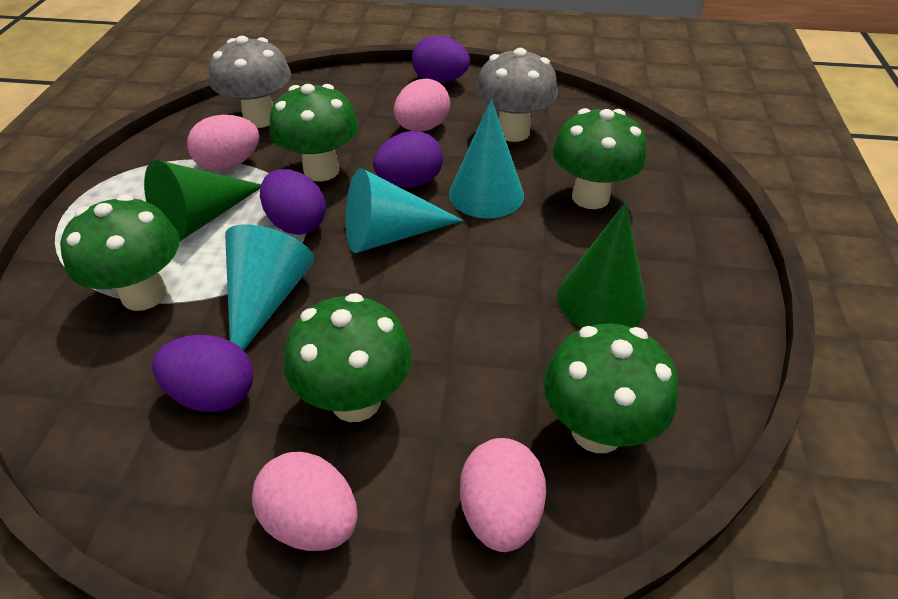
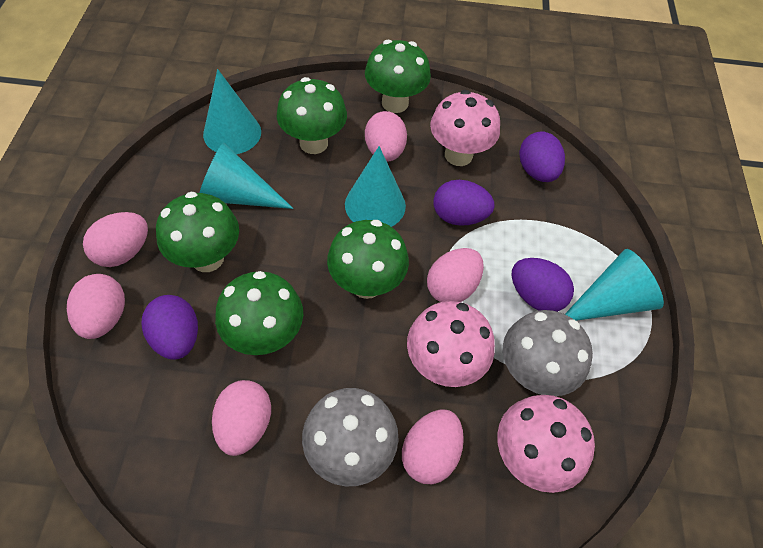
green cone: [144,160,261,242] [557,202,647,328] = 2 -> none = 0
pink egg: [187,115,259,171] [252,452,358,551] [394,79,450,132] [460,438,546,552] = 4 -> [67,274,125,339] [83,212,148,267] [212,380,271,456] [365,111,407,162] [402,410,464,484] [427,248,484,302] = 6
pink mushroom: none = 0 -> [407,301,495,387] [430,90,500,166] [497,395,595,493] = 3
turquoise cone: [225,224,315,351] [346,168,463,253] [449,99,524,218] = 3 -> [199,143,294,209] [203,69,261,154] [345,146,406,227] [565,249,664,321] = 4

